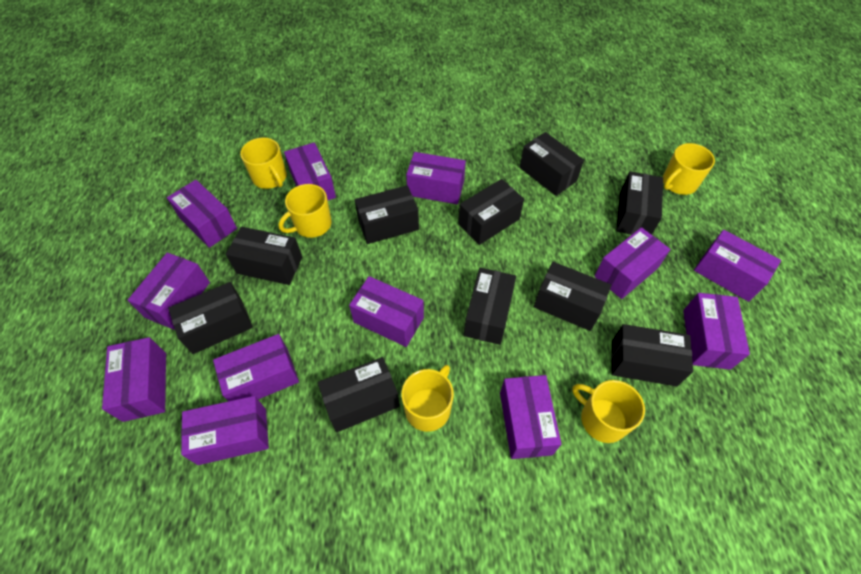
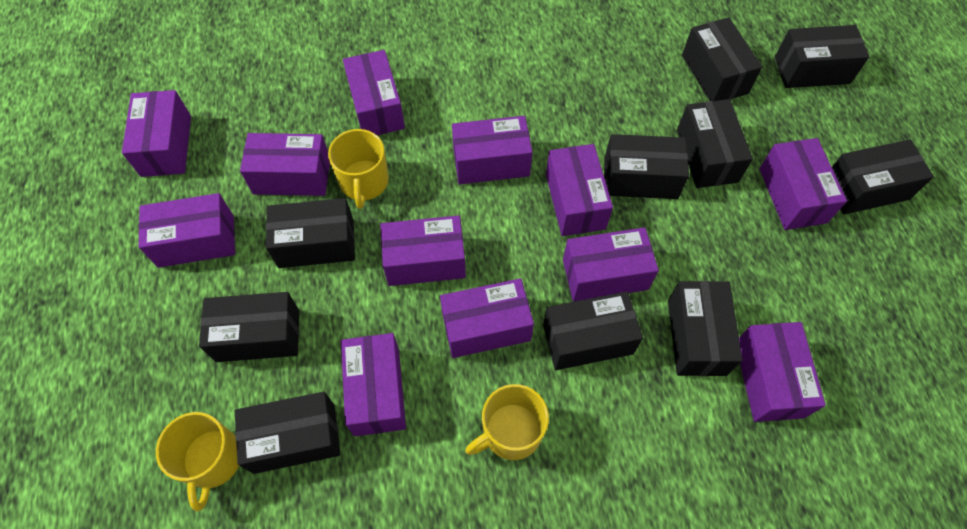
yellow mug: [240,137,287,189] [279,184,332,238] [401,365,454,432] [572,380,645,443] [663,143,715,195] = 5 -> [156,412,239,511] [328,129,389,209] [465,384,549,460] = 3

